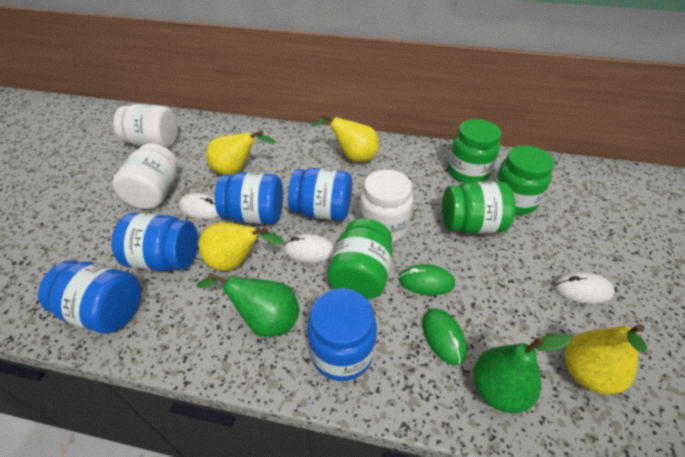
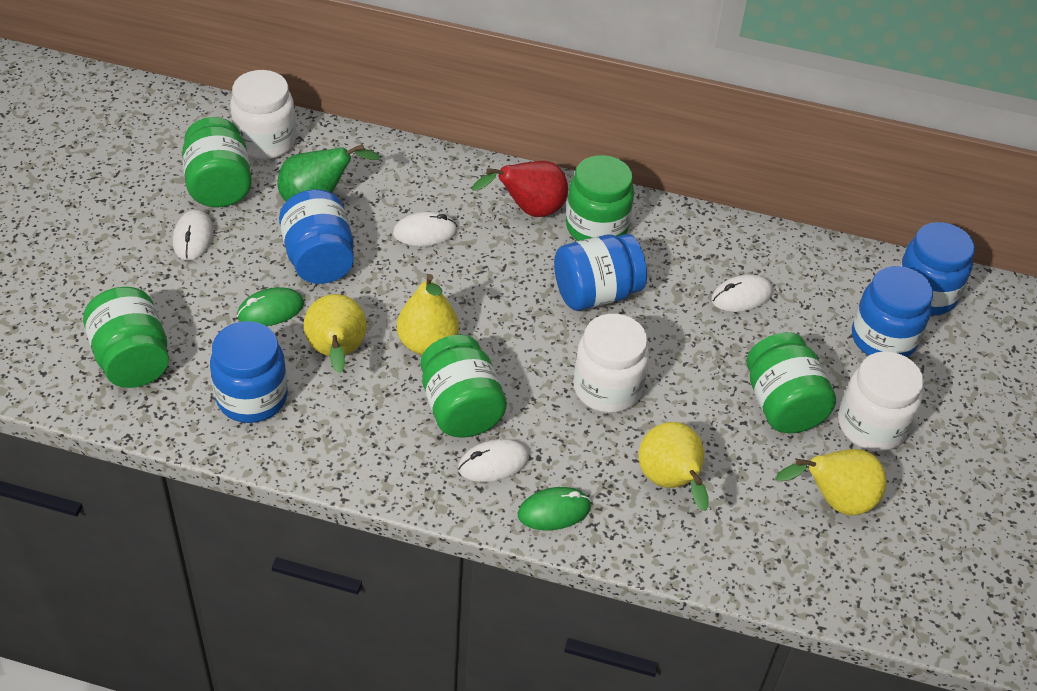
green jar: [327,218,393,300] [442,181,515,234] [448,119,501,183] [494,146,555,215] = 4 -> [83,287,169,388] [182,117,252,207] [420,335,507,438] [566,155,634,241] [746,332,836,433] = 5
green pear: [196,273,299,337] [473,334,572,413] = 2 -> [277,144,380,201] = 1
red pear: none = 0 -> [472,161,568,217] = 1
white mouse: [179,193,219,219] [283,234,335,262] [554,272,615,304] = 3 -> [173,209,214,261] [393,211,458,246] [458,439,529,482] [711,274,773,312] = 4

